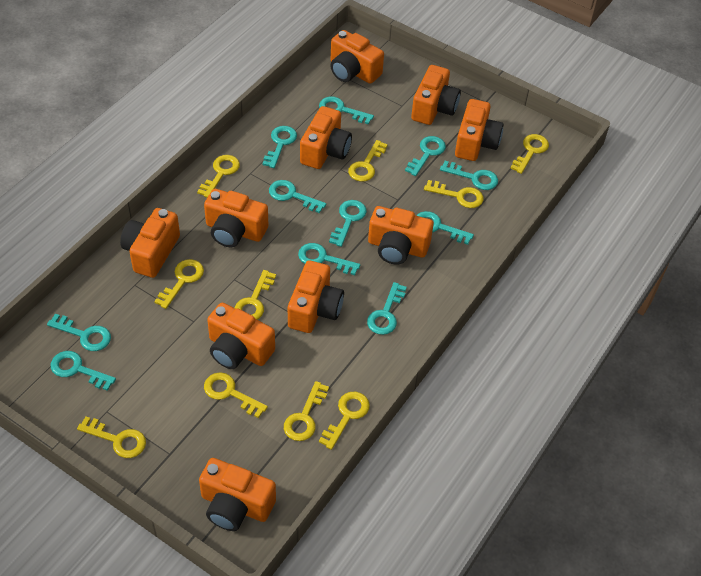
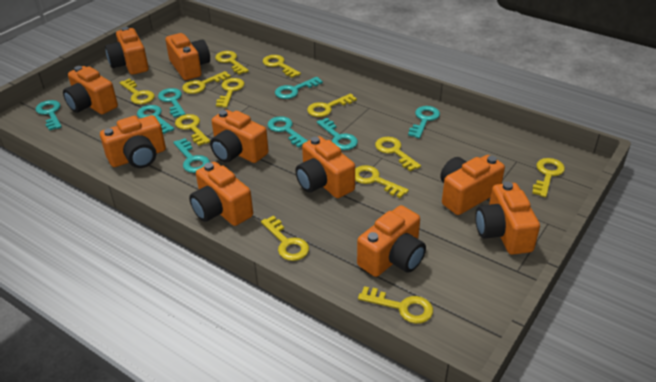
turquoise key: [47,314,111,351] [51,351,116,391] [262,126,297,168] [269,180,326,213] [298,243,360,275] [319,96,374,125] [329,200,367,247] [367,282,407,335] [405,136,446,176] [416,211,474,245] [440,161,498,190] = 11 -> [36,100,62,131] [137,105,174,134] [158,88,186,118] [173,138,210,173] [267,116,308,148] [275,77,323,99] [317,118,358,150] [408,106,440,138] = 8
yellow key: [77,416,146,458] [154,259,204,309] [197,155,240,198] [204,372,268,418] [235,270,276,320] [284,381,329,441] [319,392,370,450] [348,140,388,182] [424,180,484,208] [510,134,549,174] = 10 -> [119,79,155,104] [175,114,210,146] [182,71,231,94] [215,51,249,75] [216,78,245,108] [261,215,309,261] [263,55,301,78] [307,93,357,117] [355,165,409,198] [358,286,433,324] [375,137,421,171] [532,158,565,197] = 12

